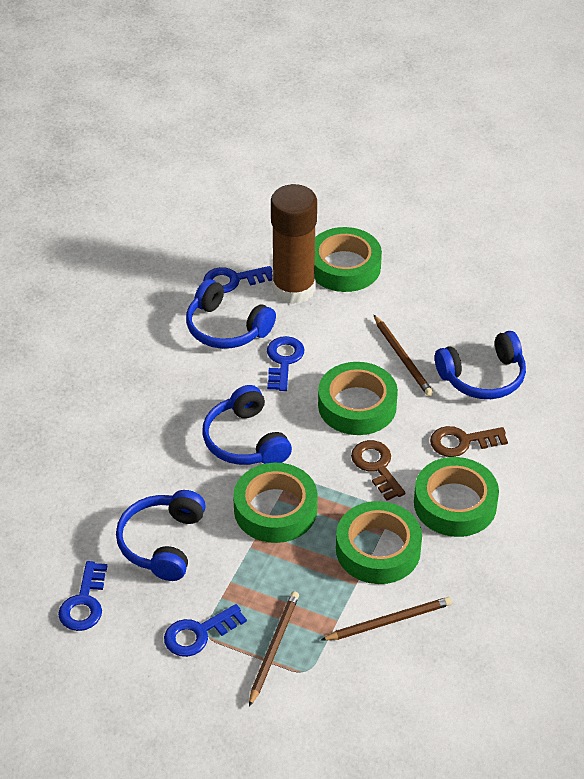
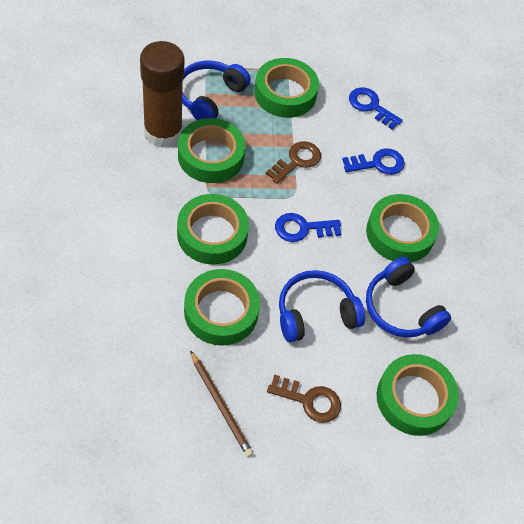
blue headphones: [116,490,206,581] [186,279,276,349] [202,385,292,465] [435,331,526,399] = 4 -> [182,60,250,120] [279,270,365,342] [366,257,451,338] = 3
blue key: [58,561,107,631] [164,604,247,657] [203,266,273,293] [267,336,304,391] = 4 -> [275,213,341,242] [342,148,405,175] [349,87,403,130] = 3
brown pencil: [249,591,299,707] [321,597,452,641] [374,315,433,396] = 3 -> [190,350,253,457] = 1
green tape: [233,463,317,543] [315,227,382,292] [318,362,398,435] [336,501,422,584] [414,457,499,537] = 5 -> [177,194,249,265] [178,118,246,183] [184,269,260,346] [254,58,319,118] [366,194,439,262] [377,354,459,436] = 6

